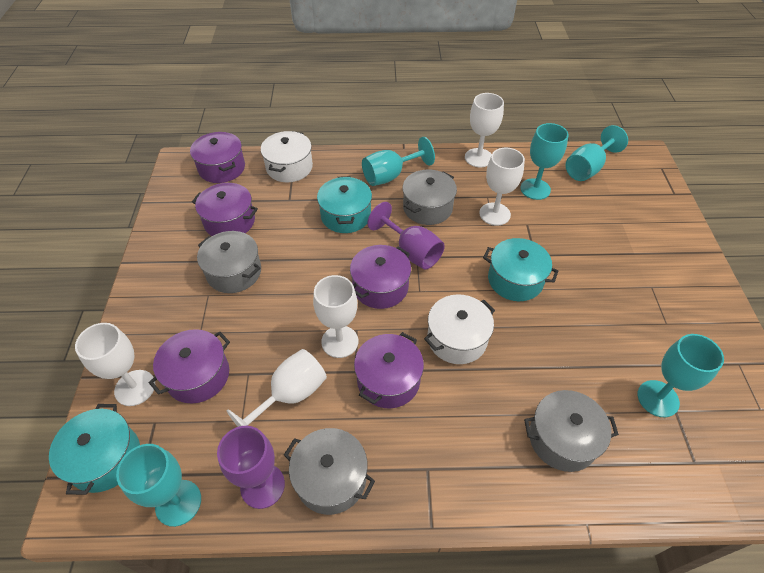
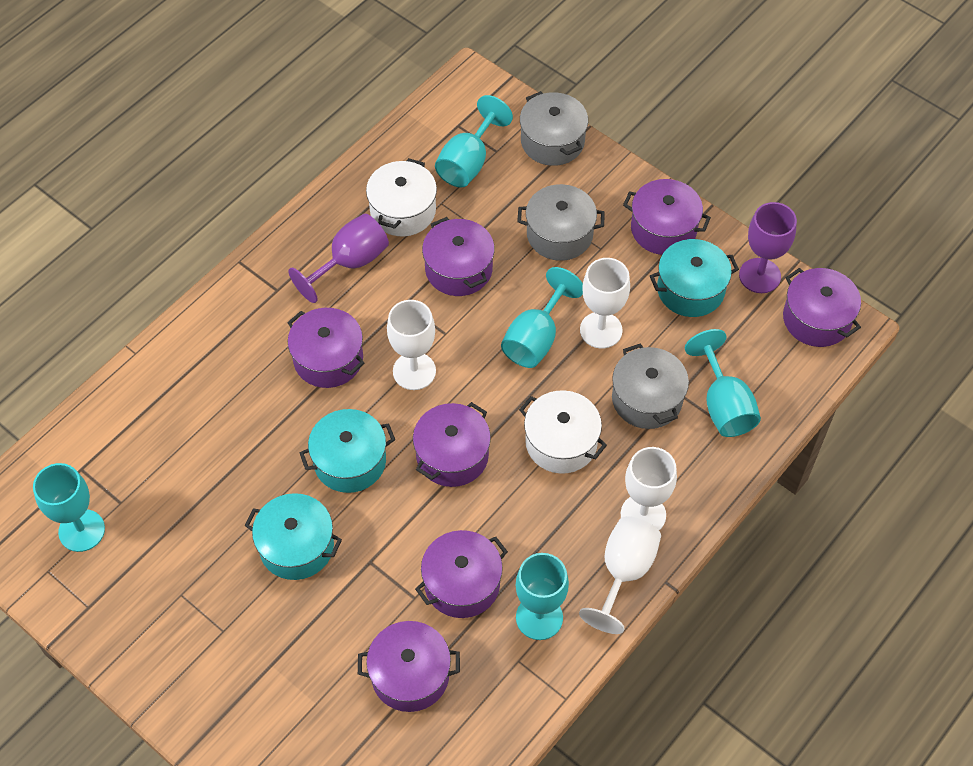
grey pot: [197,231,261,293] [284,428,375,515] [403,170,457,225] [524,390,619,472] = 4 -> [517,184,605,261] [520,91,588,166] [612,343,689,429] = 3
purple pot: [149,329,230,404] [190,132,245,183] [192,183,258,236] [350,245,411,309] [354,332,424,408] = 5 -> [287,308,364,388] [358,621,460,712] [413,402,491,487] [415,530,508,618] [422,217,495,296] [623,179,711,255] [783,268,861,347] = 7
white goblet: [75,323,155,406] [227,349,327,427] [313,275,358,358] [465,93,504,167] [479,148,525,226] = 5 -> [387,300,436,390] [579,516,661,634] [580,258,630,349] [621,447,677,530] = 4

